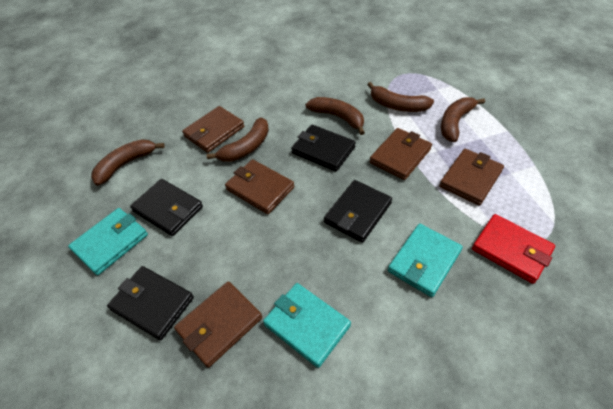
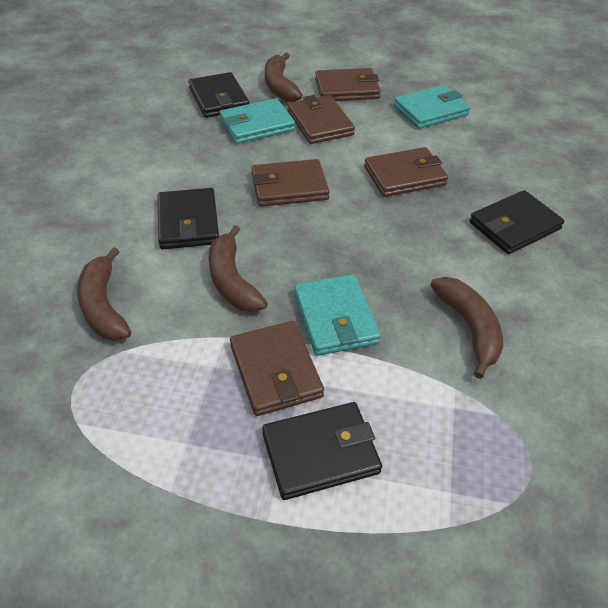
brown banana: [91,139,165,186] [207,117,269,162] [305,97,365,135] [367,82,434,112] [441,97,485,142] = 5 -> [77,247,131,341] [209,225,268,312] [265,53,302,102] [430,277,503,379] = 4
red wallet: [472,214,555,284] = 1 -> none = 0

